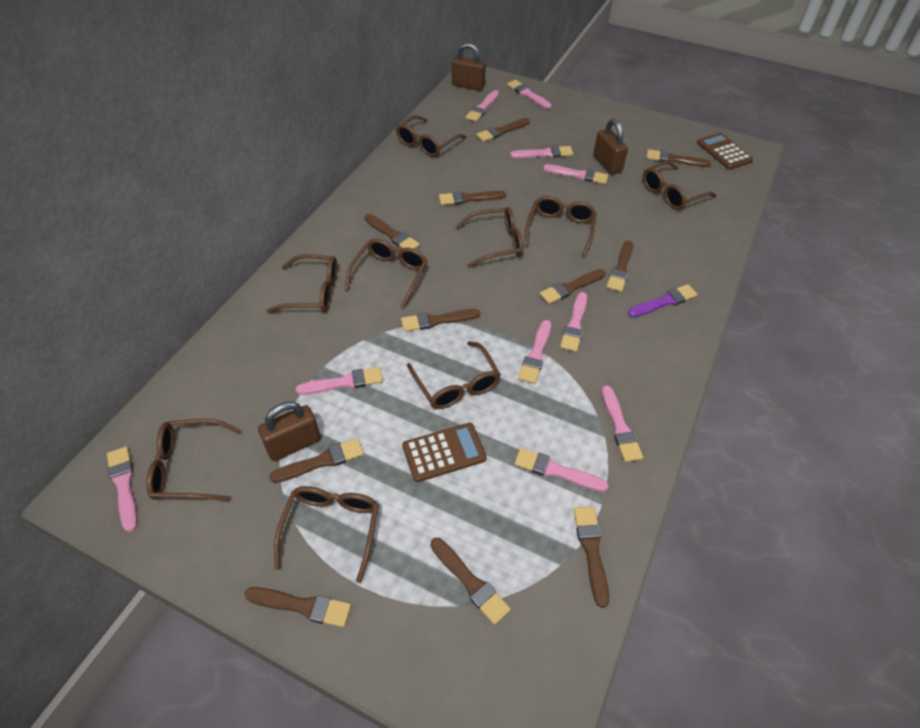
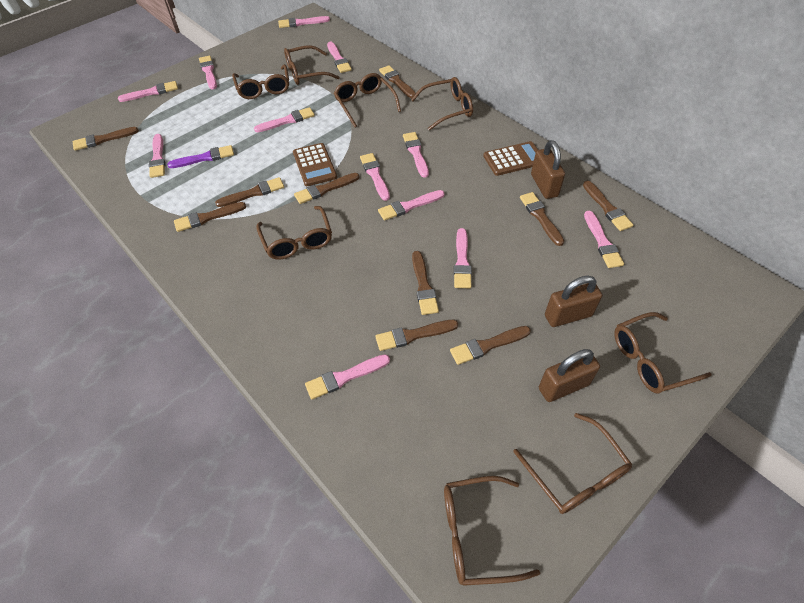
brown brush: [245,587,351,627] [269,438,364,483] [364,214,420,249] [401,309,480,332] [430,538,511,625] [439,191,506,205] [476,118,530,142] [540,269,606,304] [574,507,609,608] [607,240,633,292] [646,149,711,167] = 11 -> [73,127,139,151] [174,202,246,232] [215,177,284,207] [294,173,359,204] [375,320,458,351] [379,65,416,98] [412,251,439,315] [450,326,531,365] [520,192,564,246] [583,181,633,231] = 10
brown glasses: [146,419,242,501] [267,254,338,313] [274,486,379,583] [345,239,427,308] [396,115,466,157] [407,341,501,409] [456,207,523,268] [525,196,597,257] [643,161,717,210] = 9 -> [232,64,289,99] [256,206,332,260] [284,45,340,85] [334,73,401,127] [411,77,473,131] [444,476,540,586] [513,413,632,514] [614,312,712,394] = 8
pink brush: [107,446,138,532] [296,367,383,395] [465,90,499,122] [507,80,552,109] [510,146,573,158] [514,448,609,492] [518,320,551,384] [543,164,608,184] [560,292,587,352] [601,385,643,462] = 10 -> [118,81,178,102] [149,134,165,178] [199,56,217,90] [254,107,315,132] [278,16,330,28] [305,354,390,400] [327,42,352,73] [360,153,390,201] [378,190,445,221] [403,132,429,178] [454,228,472,288] [584,211,624,268] = 12

